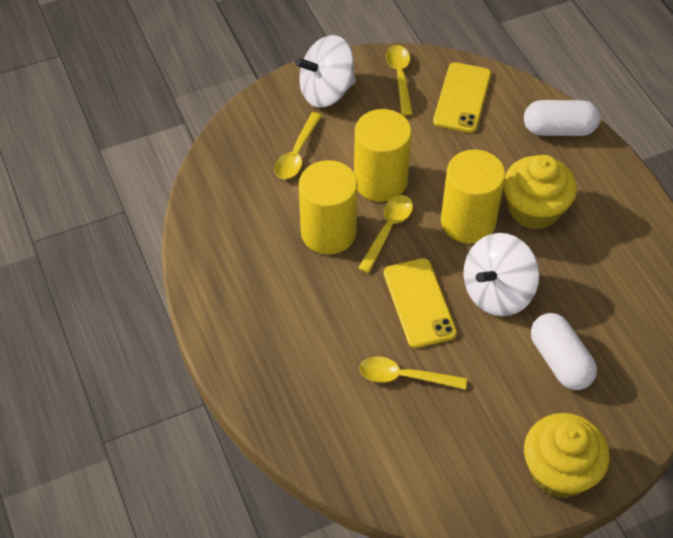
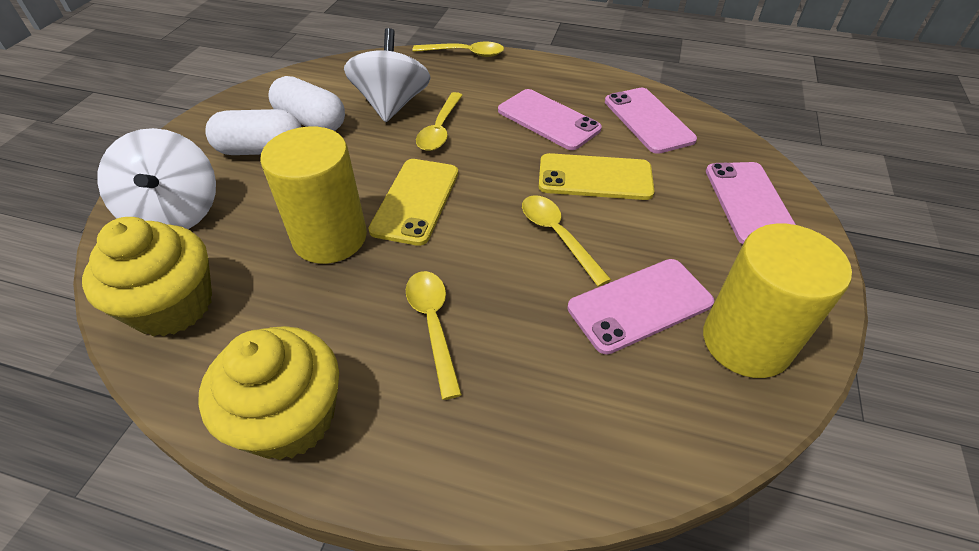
pink phone: none = 0 -> [498,89,602,150] [568,259,714,355] [605,88,697,154] [706,162,796,244] = 4
yellow cylinder: [299,160,358,254] [354,109,412,202] [441,149,505,243] = 3 -> [260,127,367,264] [703,223,852,378] = 2

